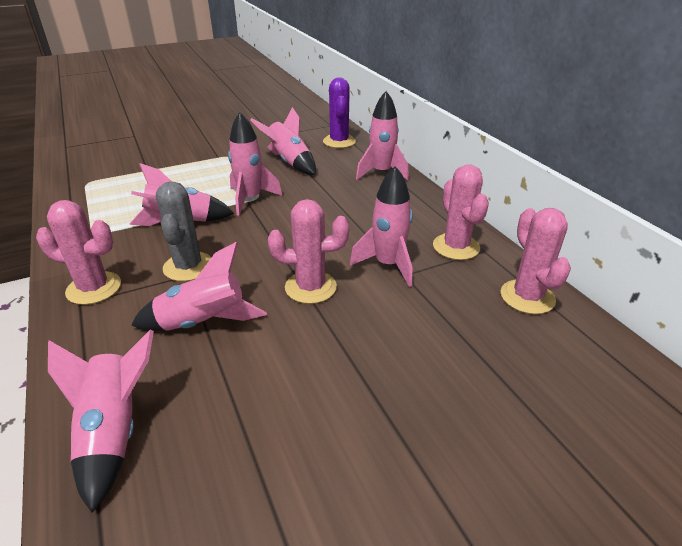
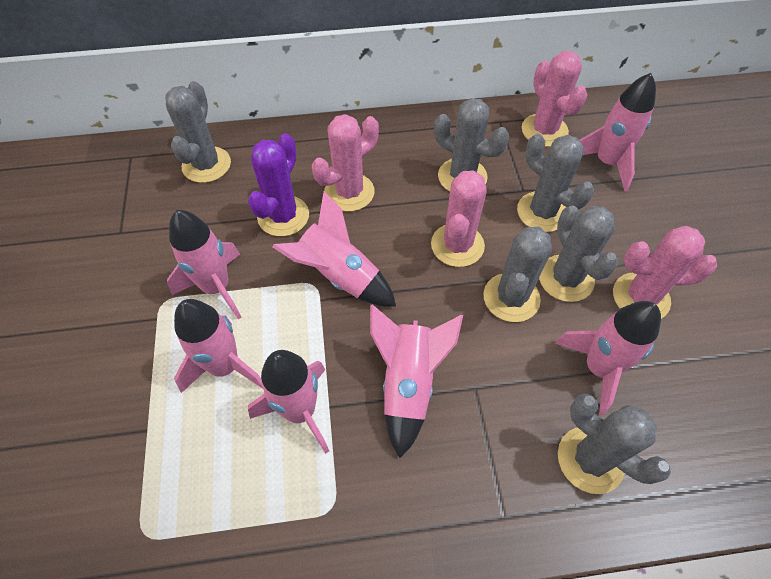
grey cactus: [156,181,211,281] = 1 -> [165,81,231,183] [434,98,509,191] [483,226,552,322] [517,134,594,232] [539,205,618,302] [558,393,671,494] = 6

